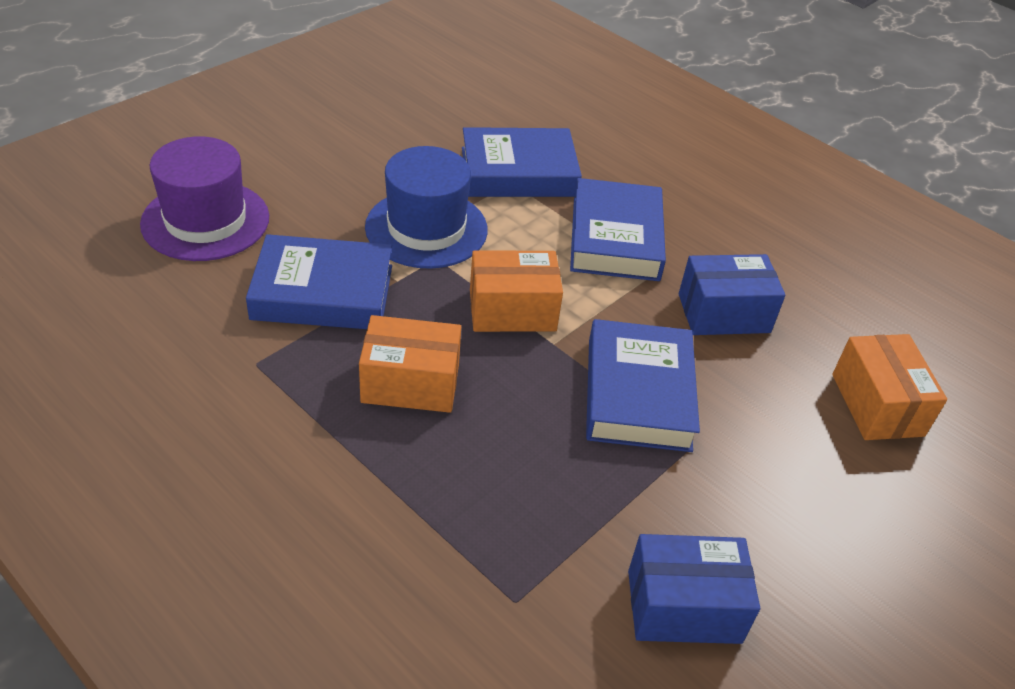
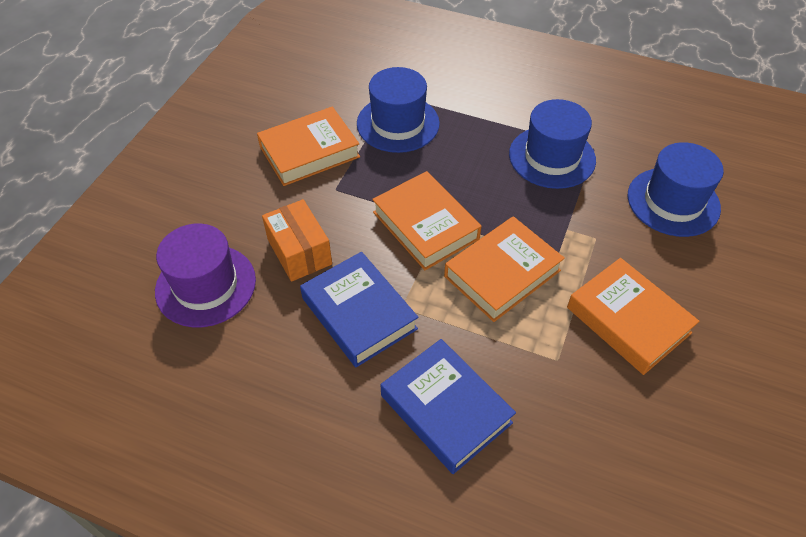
blue book: [246,234,392,329] [462,127,582,197] [570,178,666,281] [586,319,700,452] = 4 -> [300,252,418,367] [381,339,516,474] = 2
blue box: [628,534,760,644] [679,254,785,335] = 2 -> none = 0
blue hat: [365,146,488,269] = 1 -> [357,67,440,153] [509,99,596,189] [628,142,724,237] = 3
orange book: none = 0 -> [257,107,360,186] [372,171,482,270] [444,216,565,322] [567,258,700,375] = 4
orange box: [359,315,461,413] [470,250,563,332] [832,334,947,440] = 3 -> [262,199,332,282] = 1

